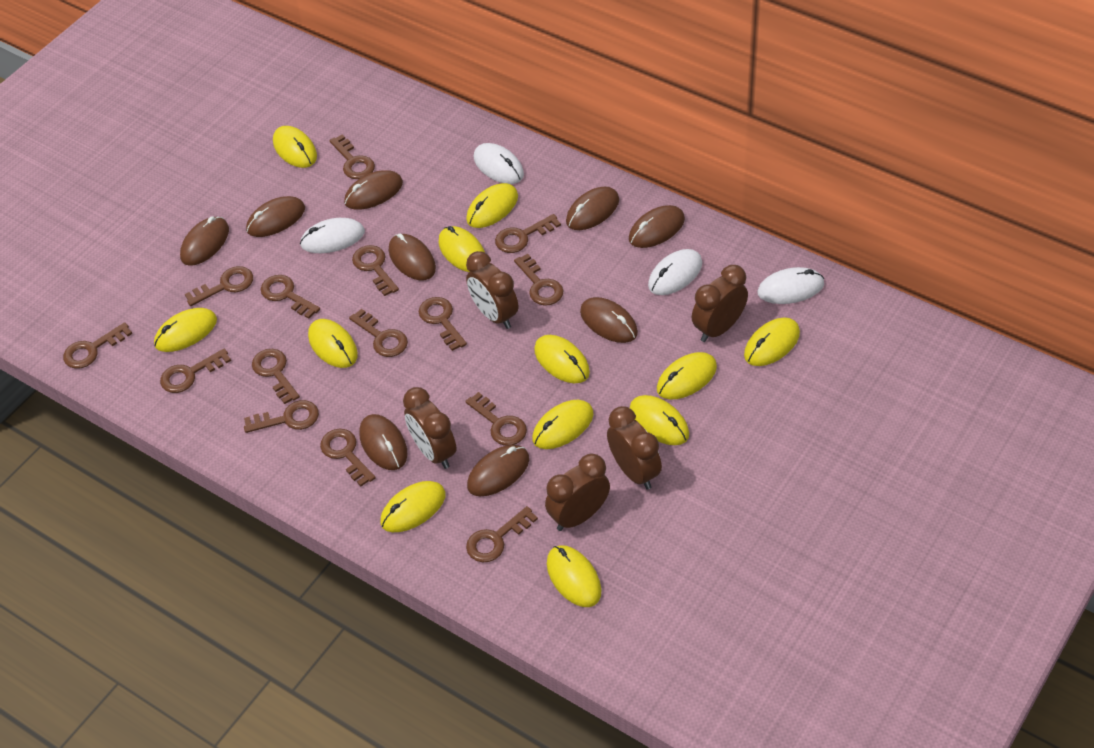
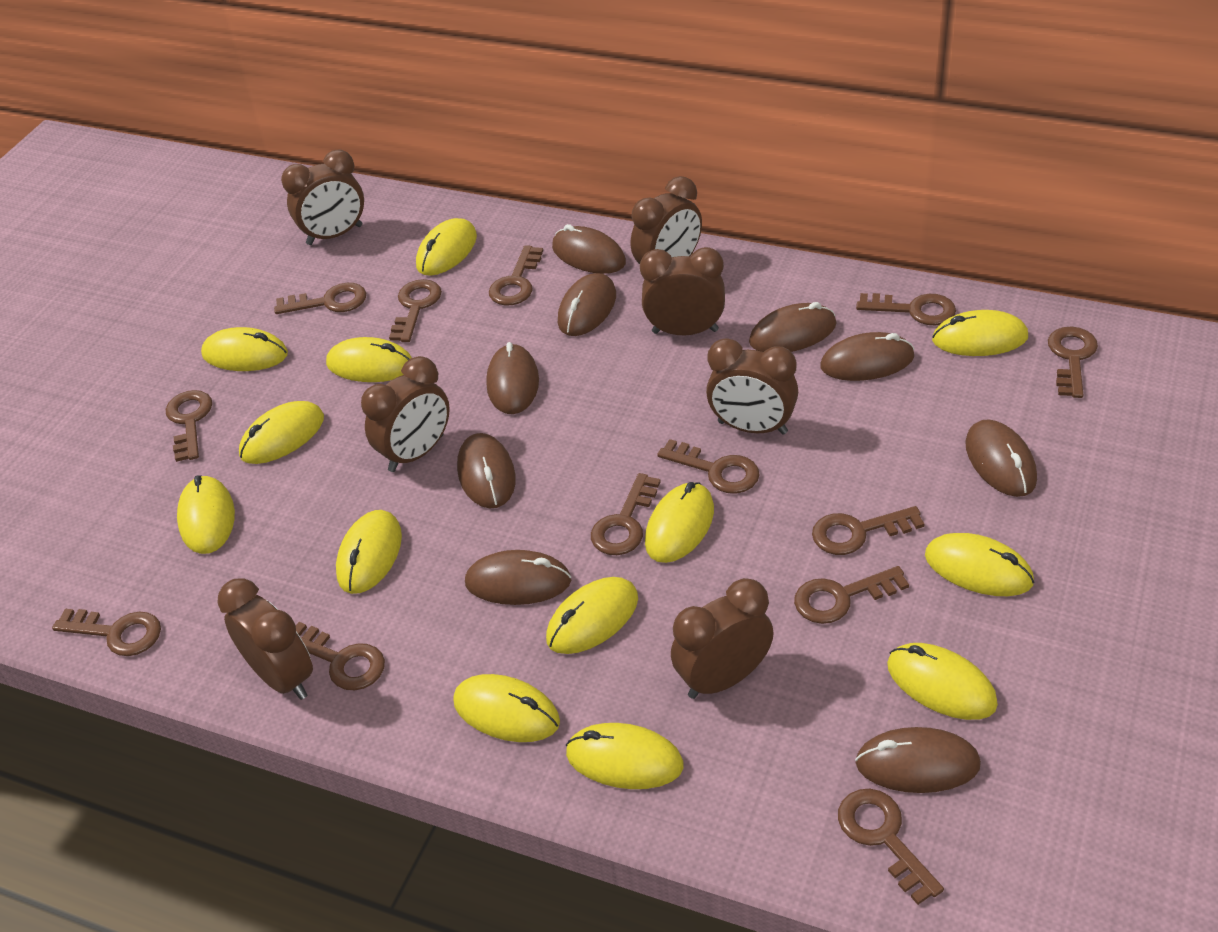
brown clock: [403,387,457,469] [466,251,518,329] [545,454,610,531] [607,406,662,490] [692,265,748,342] = 5 -> [218,578,313,700] [281,150,364,245] [361,356,450,472] [631,176,702,264] [640,247,725,335] [671,578,774,699] [706,338,798,435] = 7
brown key: [63,322,132,369] [160,349,231,393] [185,266,253,306] [244,400,319,433] [252,349,300,404] [261,275,320,319] [320,429,376,486] [329,134,375,179] [349,309,408,357] [352,245,399,296] [418,297,467,351] [465,392,527,446] [466,506,538,562] [495,214,561,253] [514,254,564,306] = 15 -> [52,609,161,656] [166,390,212,462] [274,283,366,314] [296,622,385,690] [389,279,442,342] [489,245,543,305] [591,473,660,555] [657,439,760,494] [794,566,909,624] [812,506,924,555] [838,789,944,905] [856,293,956,325] [1048,327,1098,398] = 13
white mouse: [300,218,365,253] [474,143,524,184] [648,249,702,295] [757,267,824,304] = 4 -> none = 0
yellow mouse: [154,308,217,352] [273,126,317,168] [308,319,358,368] [380,481,445,532] [439,226,485,272] [466,183,518,228] [532,400,594,449] [534,335,590,383] [547,545,601,607] [630,395,689,445] [657,352,717,400] [744,318,800,366] = 12 -> [177,475,235,554] [201,327,288,371] [239,401,324,464] [326,337,412,382] [336,510,402,594] [416,218,477,276] [453,674,560,742] [546,577,638,654] [566,723,683,789] [645,482,714,563] [887,643,998,720] [925,533,1034,596] [932,310,1028,356] = 13

